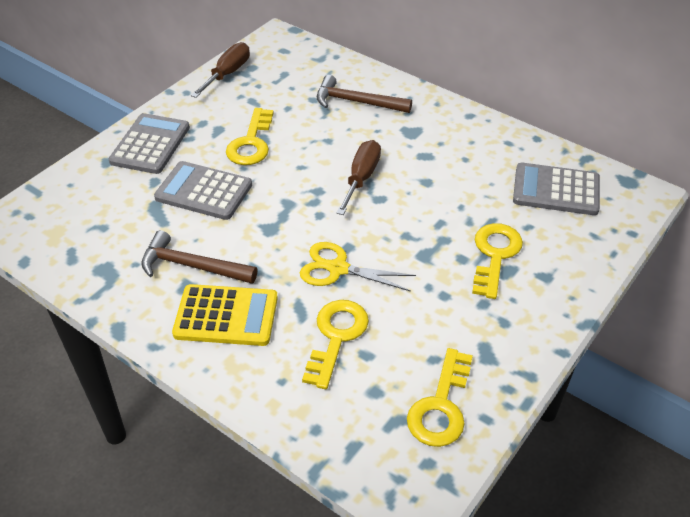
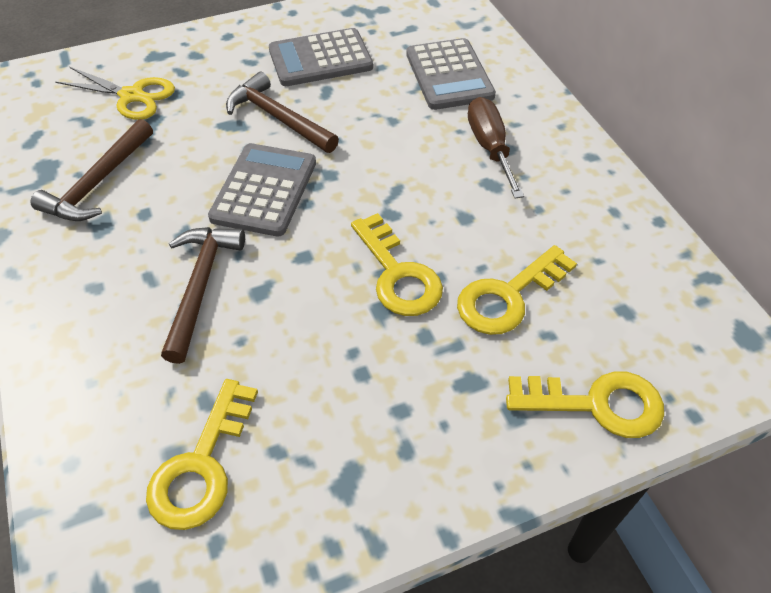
brown hammer: [141,230,257,284] [317,75,412,113] = 2 -> [30,119,153,221] [161,227,245,364] [226,72,339,153] = 3
brown screwdriver: [191,42,250,98] [336,140,381,215] = 2 -> [468,97,524,199] = 1
yellow calculator: [172,284,278,346] = 1 -> none = 0

